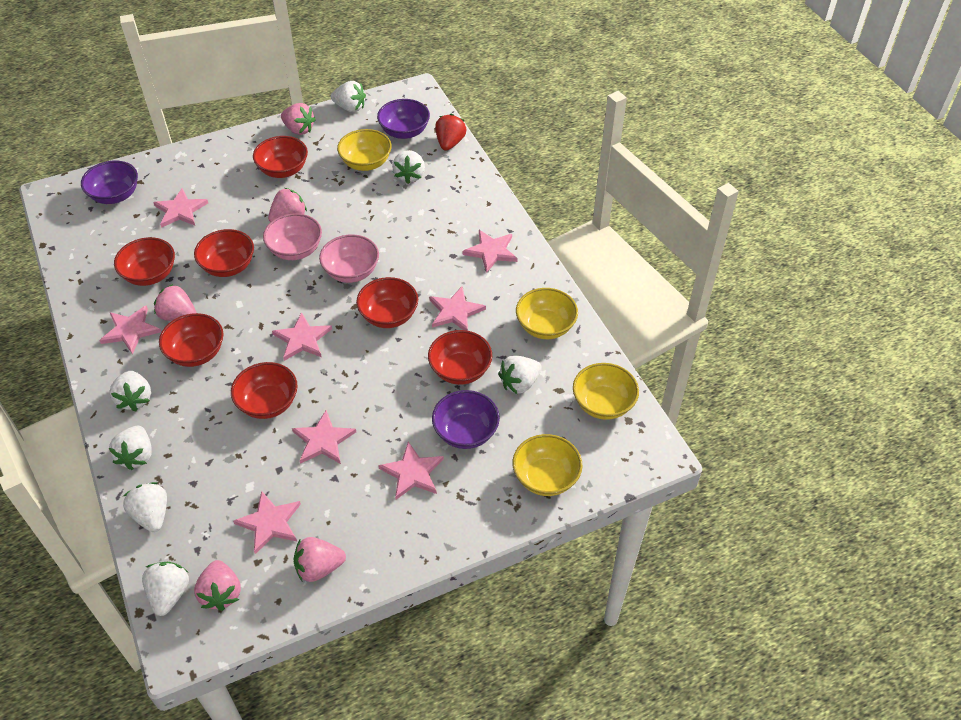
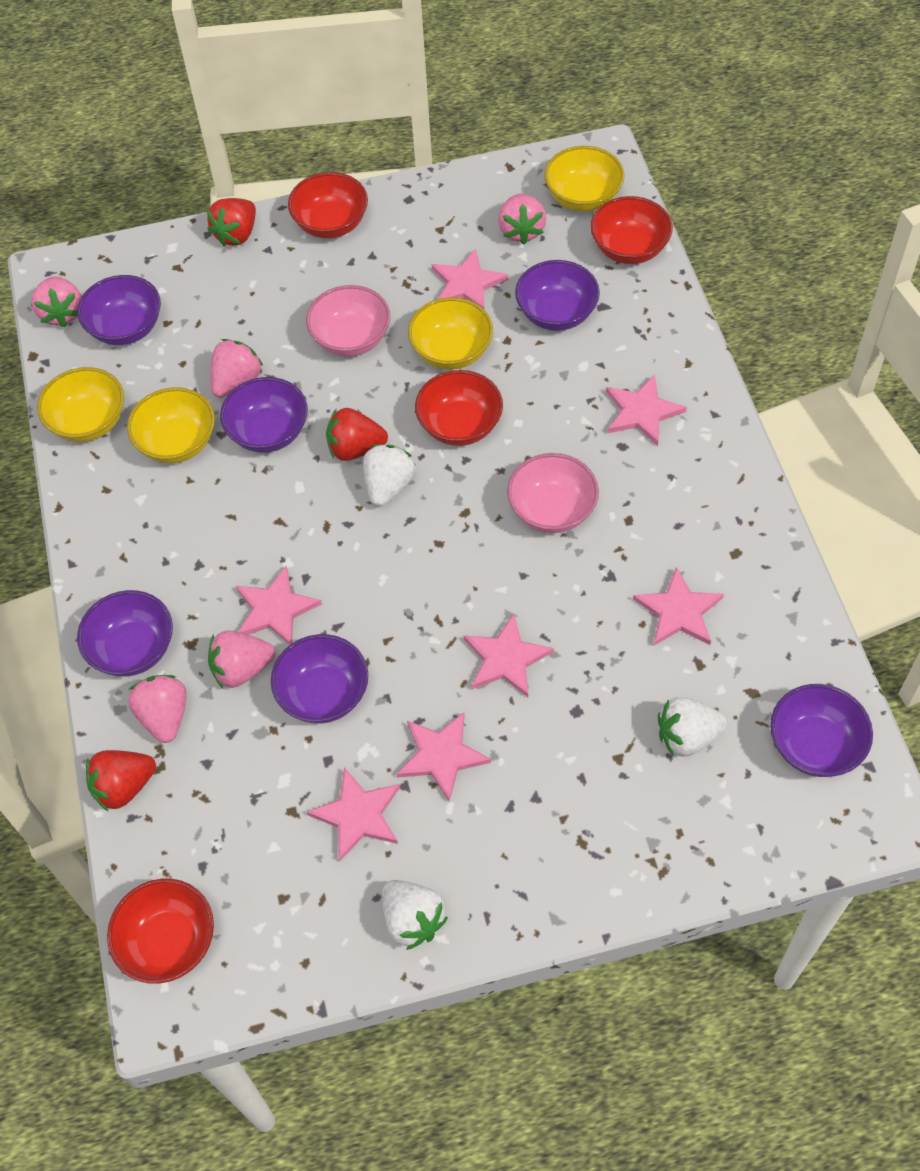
pink star: [99,305,161,354] [153,188,208,228] [233,491,301,554] [272,312,332,361] [292,410,356,464] [378,442,444,500] [429,287,486,331] [462,230,518,273] = 8 -> [236,566,322,645] [307,767,400,861] [396,712,491,801] [432,249,508,309] [464,614,554,697] [606,374,687,446] [633,567,724,646] = 7
purple bowl: [81,161,138,204] [377,99,430,139] [432,390,500,449] = 3 -> [77,275,161,345] [77,590,173,677] [220,377,308,453] [271,634,368,723] [515,260,600,331] [770,684,873,777] = 6
red bowl: [114,237,175,286] [159,313,224,367] [194,229,254,277] [231,362,298,419] [253,136,308,178] [356,277,418,328] [428,330,492,385] = 7 -> [107,879,214,984] [288,172,368,238] [415,370,503,446] [590,196,673,264] = 4
red strawberry: [435,114,466,151] = 1 -> [86,750,156,811] [207,198,256,246] [326,408,388,461] = 3
white strawberry: [109,426,152,470] [110,371,151,412] [123,482,167,532] [142,562,189,616] [331,81,366,112] [392,150,425,184] [498,356,542,394] = 7 -> [363,444,415,506] [382,880,448,950] [658,697,727,757] = 3

